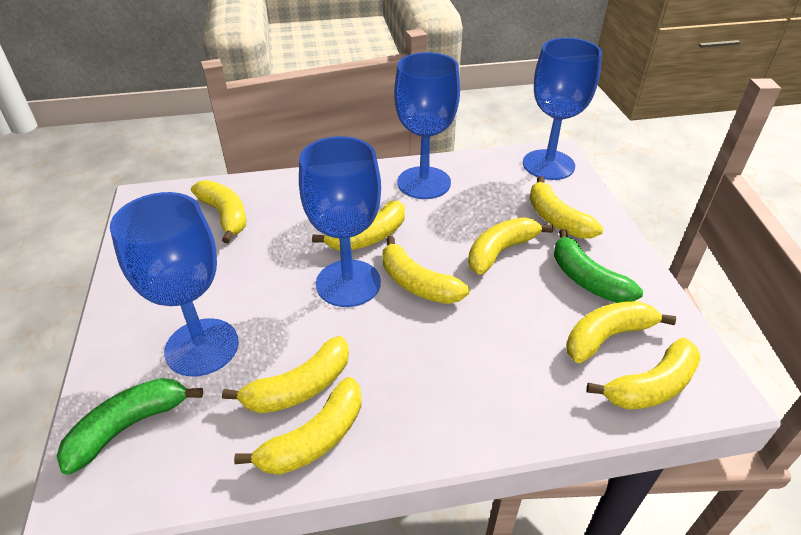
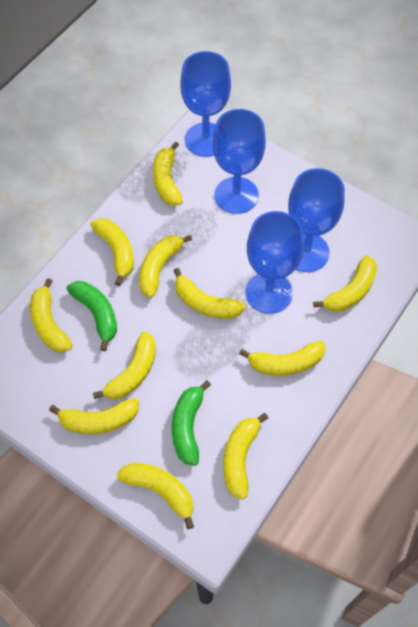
yellow banana: [191,180,246,243] [222,336,349,413] [234,377,362,475] [312,201,405,250] [382,236,470,304] [468,217,553,275] [529,176,603,239] [566,301,676,363] [587,338,701,410] = 9 -> [30,279,72,352] [49,398,139,434] [91,218,134,286] [93,332,156,399] [117,463,194,529] [139,235,192,298] [153,142,183,206] [173,268,245,319] [223,413,268,500] [239,341,325,376] [313,255,377,312] = 11

